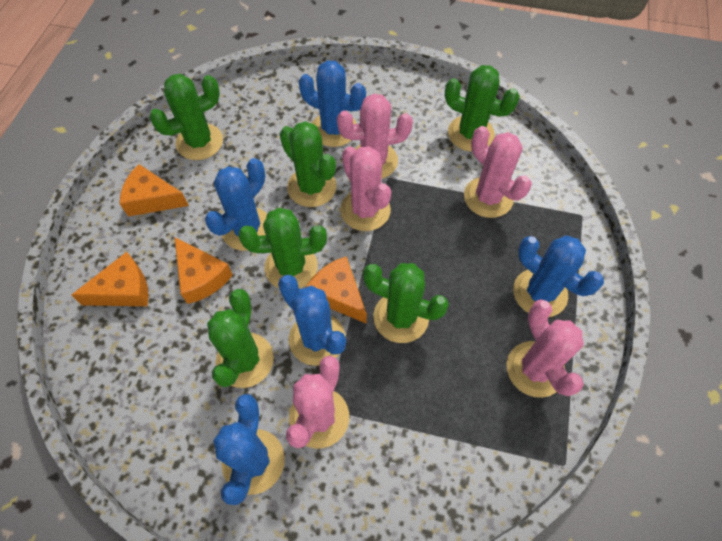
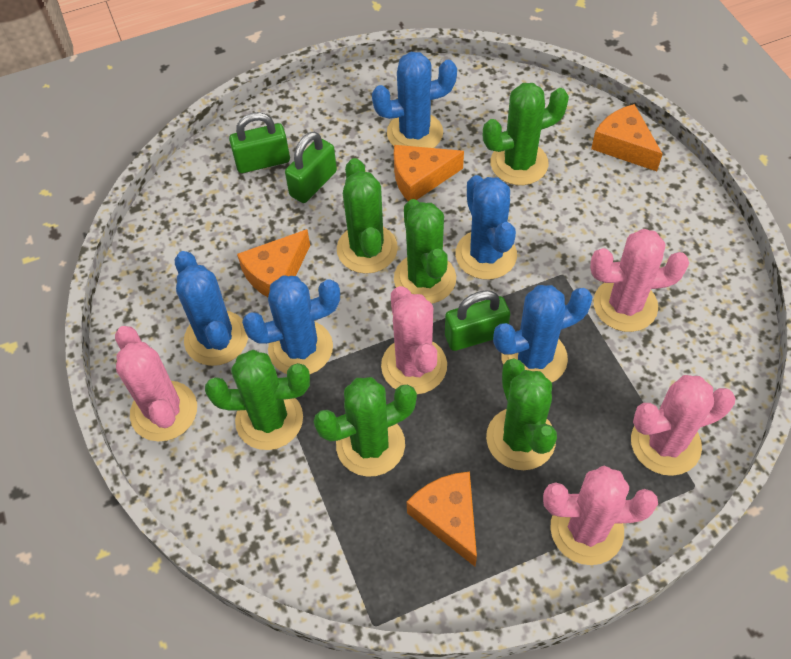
green padlock: none = 0 -> [229,112,290,173] [285,131,337,203] [445,290,510,351] = 3

